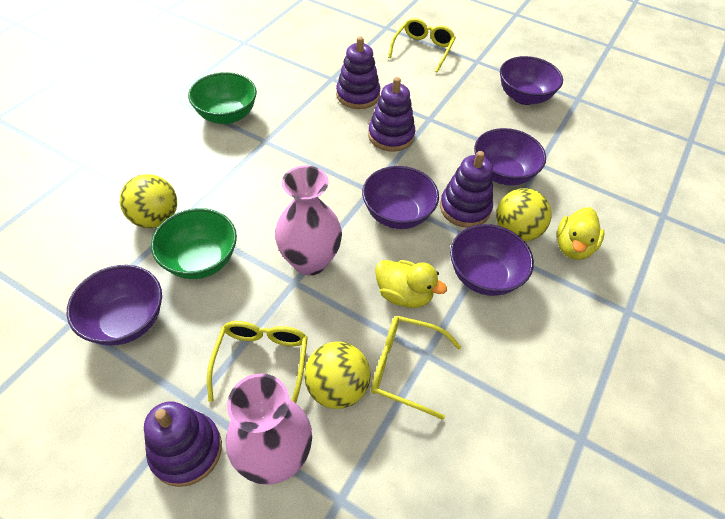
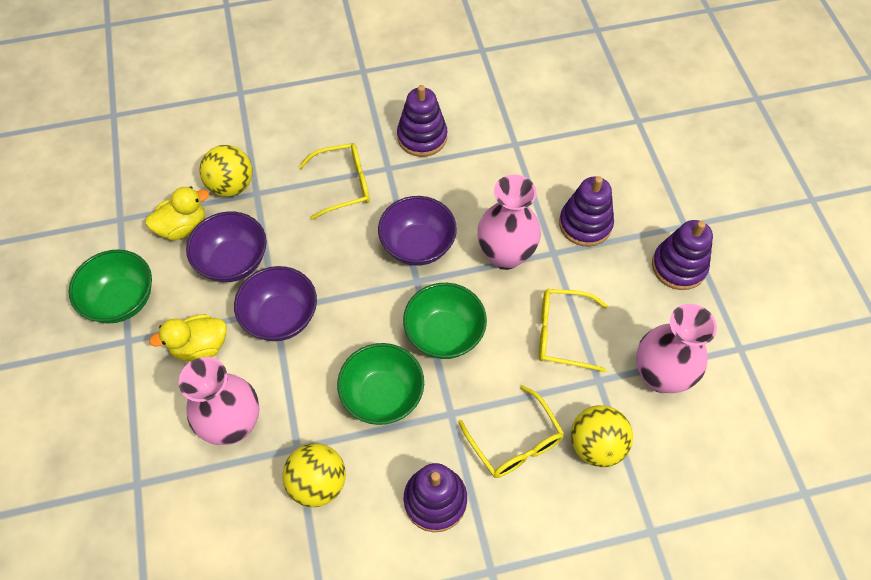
green bowl: [151,208,237,279] [188,72,257,124] = 2 -> [69,249,152,324] [337,343,424,425] [403,283,487,359] = 3
pink vase: [226,373,312,485] [275,165,342,275] = 2 -> [179,357,260,445] [477,175,541,270] [636,304,717,393] = 3
purple bowl: [67,265,162,346] [362,166,439,229] [450,224,534,296] [474,128,546,186] [500,56,563,105] = 5 -> [186,211,267,282] [234,266,317,341] [378,196,457,266] = 3

